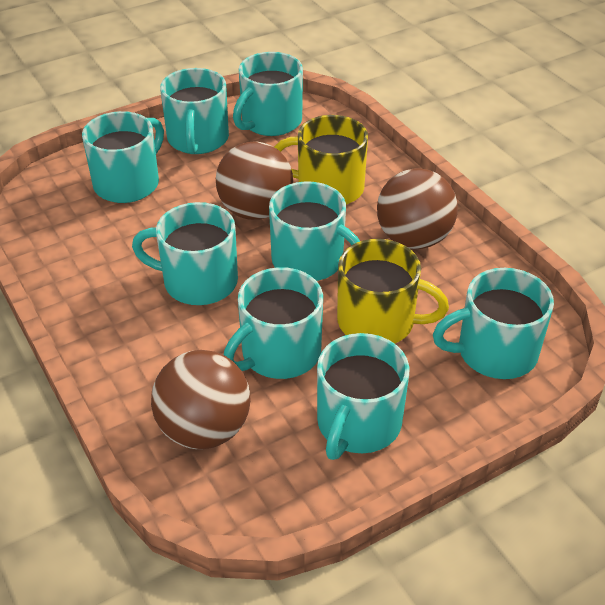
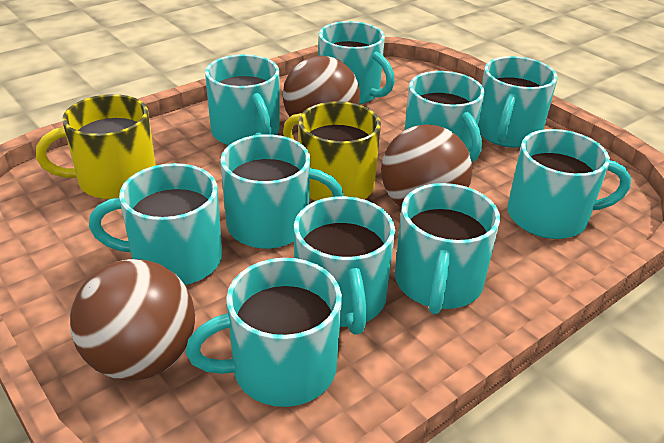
turquoise mug: [82,111,164,203] [132,202,238,305] [160,68,229,154] [224,267,323,379] [233,52,303,136] [269,181,360,281] [317,333,409,460] [433,268,554,379] = 8 -> [89,163,222,285] [186,258,342,407] [205,54,280,146] [220,134,344,249] [294,196,395,335] [319,21,395,105] [395,183,500,314] [405,71,485,162] [478,56,557,148] [507,129,631,239] = 10

